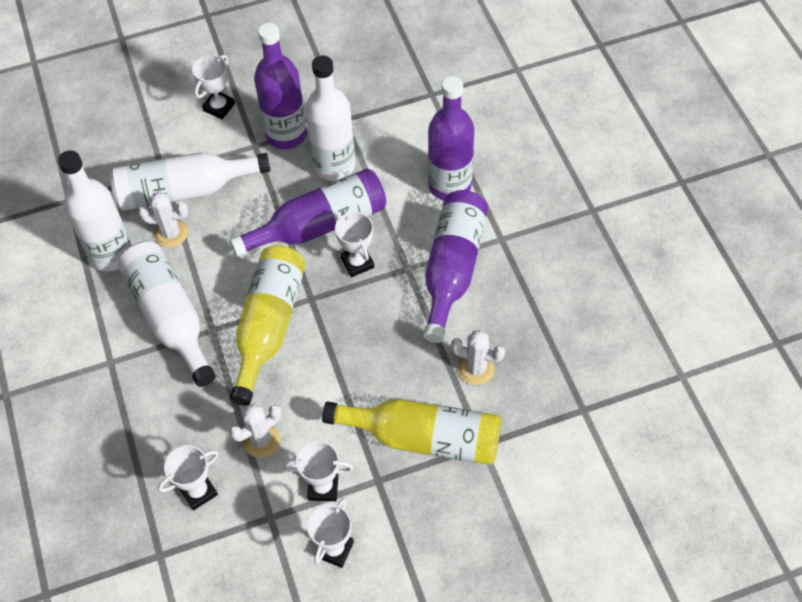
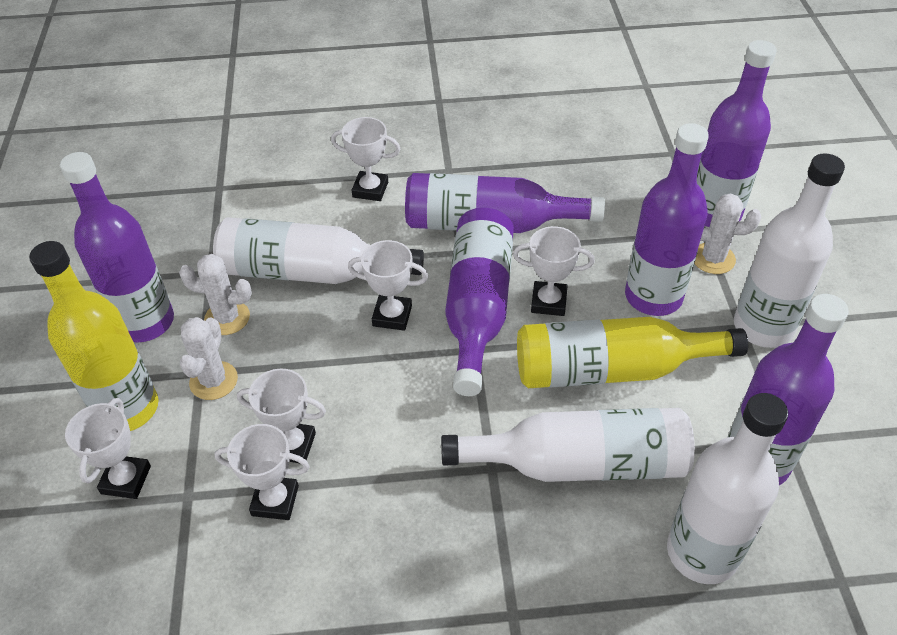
purple bottle: [230,169,386,257] [254,23,307,149] [423,190,488,343] [428,76,475,201] = 4 -> [60,152,174,343] [405,173,605,233] [445,207,514,396] [625,123,709,316] [697,40,776,227] [728,294,849,485] = 6
white trophy: [158,445,219,510] [192,55,235,119] [284,441,353,501] [307,498,354,568] [335,211,374,277] = 5 -> [65,398,151,499] [214,424,310,520] [237,369,326,463] [331,117,400,201] [348,240,428,331] [513,226,595,316] = 6

